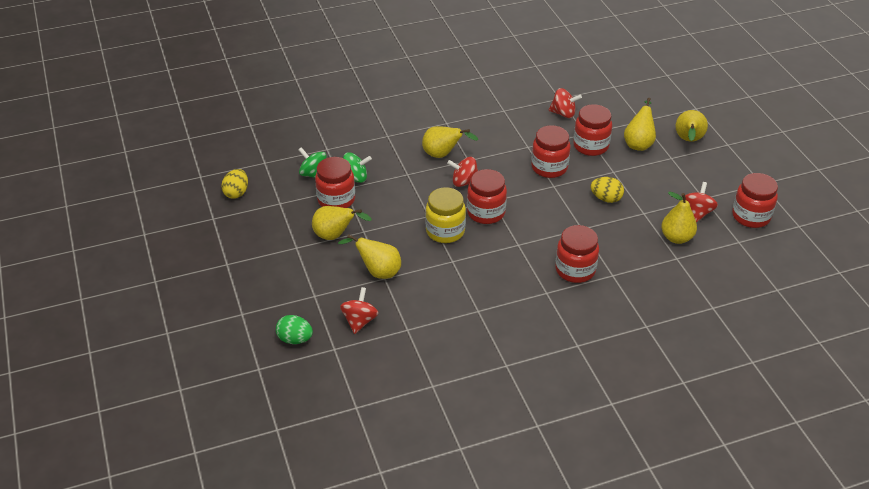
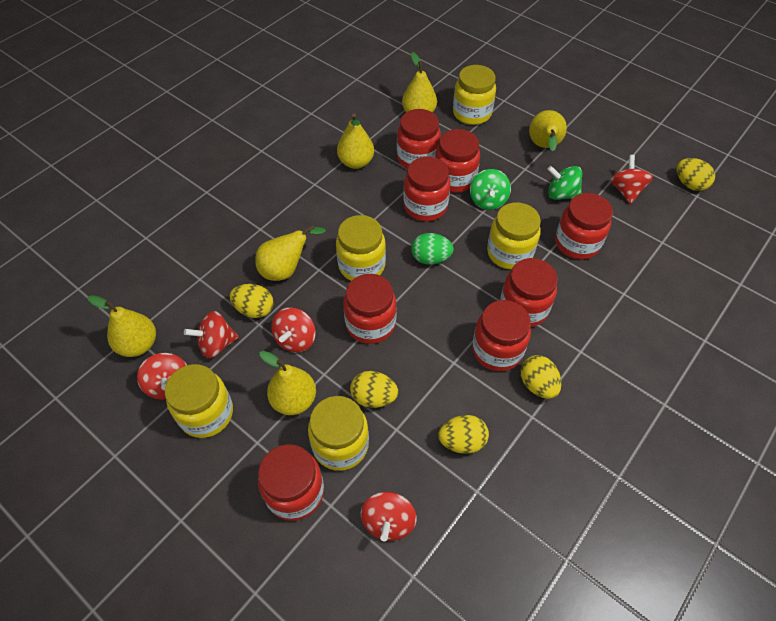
red jar: [315,157,355,208] [467,169,507,224] [531,125,570,178] [555,225,599,283] [573,104,612,156] [732,173,778,228] = 6 -> [258,444,324,521] [343,274,397,344] [397,109,441,169] [403,157,450,221] [435,129,480,193] [472,300,531,371] [500,258,558,327] [555,193,613,259] = 8
red spinning top: [340,287,379,334] [447,157,478,187] [549,88,582,118] [685,182,718,222] = 4 -> [137,353,187,399] [184,311,239,358] [271,308,316,352] [361,492,416,541] [610,155,653,204] = 5
yellow egg: [221,169,248,199] [591,177,624,203] = 2 -> [230,284,273,318] [350,371,398,408] [438,415,489,454] [520,355,561,399] [676,158,715,191] = 5
yellow jar: [425,187,466,243] = 1 -> [165,364,233,438] [308,396,369,471] [336,215,386,281] [453,65,496,125] [487,202,541,270] = 5

